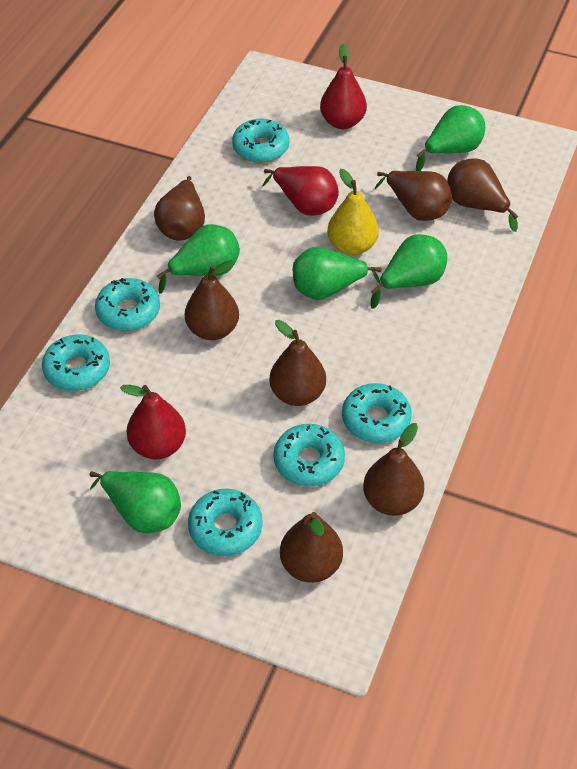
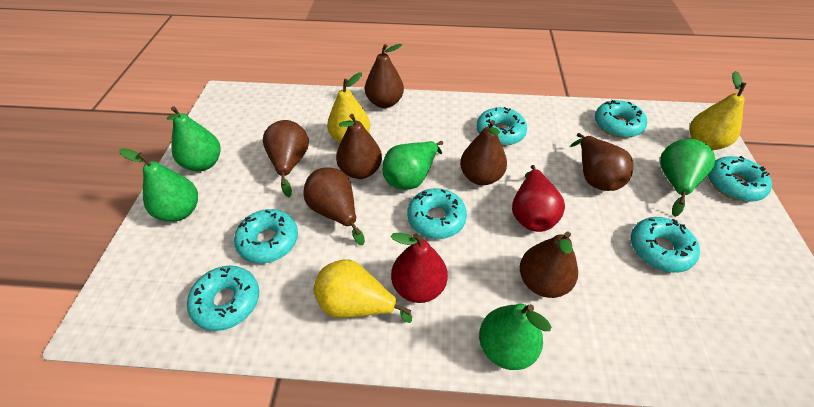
red pear: [120,385,186,459] [263,166,339,216] [320,44,367,129] = 3 -> [391,233,448,303] [512,165,565,232] = 2
turquoise donut: [42,334,110,391] [95,278,160,331] [188,489,263,556] [232,119,289,163] [273,424,345,486] [342,383,412,443] = 6 -> [187,266,259,331] [234,209,298,264] [407,188,467,239] [477,107,527,146] [595,100,647,138] [631,217,700,273] [708,156,772,202] = 7
yellow pear: [328,169,379,255] = 1 -> [314,259,412,323] [327,72,370,143] [690,71,747,150] = 3

